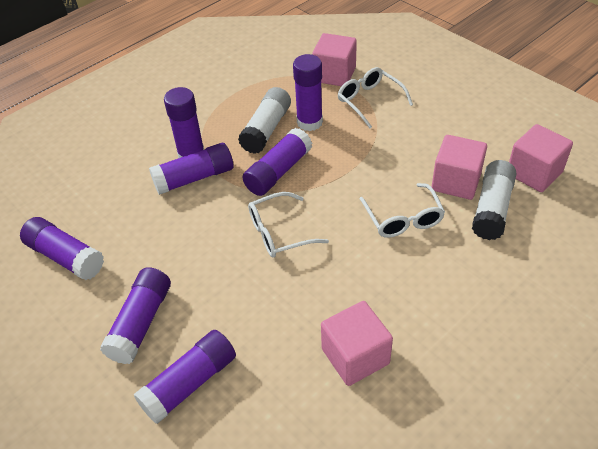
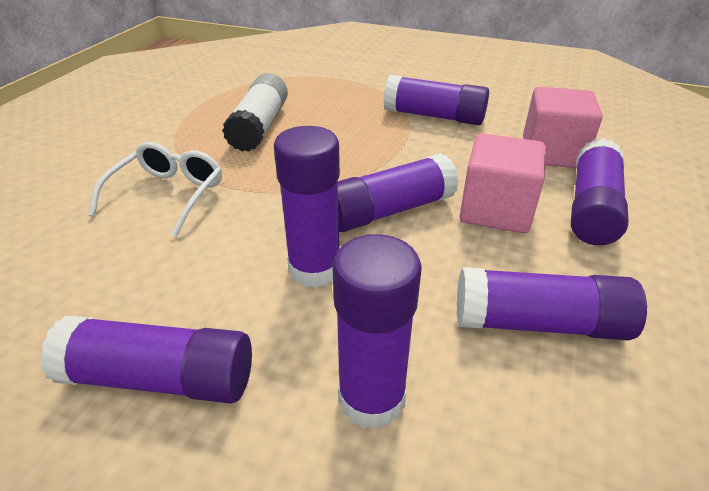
pink cube: [312,33,357,86] [321,301,393,386] [432,135,487,200] [509,124,573,192] = 4 -> [460,133,546,234] [523,87,603,168] = 2
white glasses: [248,192,329,258] [338,67,413,128] [360,183,445,238] = 3 -> [89,142,222,237] = 1
white glue stick: [238,87,291,154] [472,160,516,240] = 2 -> [222,73,288,152] = 1

